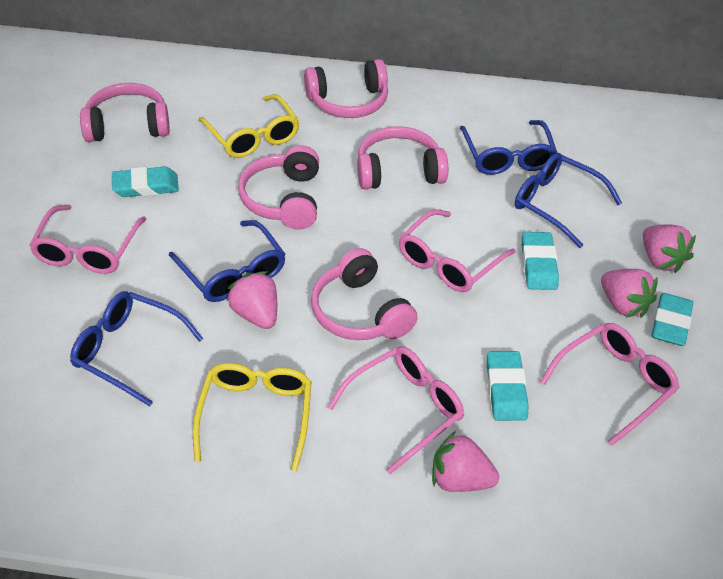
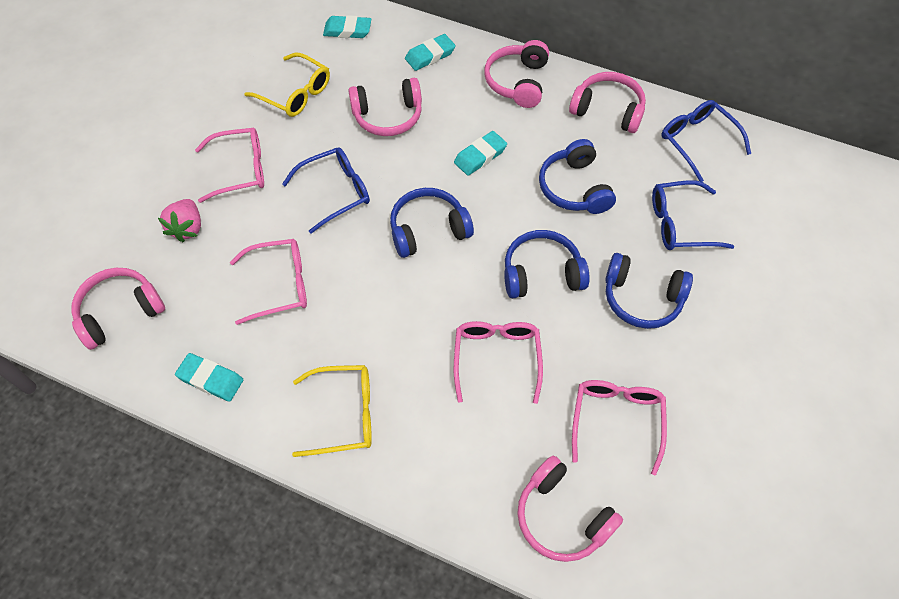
blue glasses: [70,291,203,406] [169,220,286,302] [460,120,557,175] [515,153,622,248] = 4 -> [282,147,370,233] [652,180,734,250] [661,100,751,182] = 3
blue headphones: none = 0 -> [390,188,474,258] [504,230,590,299] [539,139,616,214] [605,253,693,329] = 4
pink strawberry: [227,271,277,329] [432,431,499,492] [601,269,658,318] [643,224,696,273] = 4 -> [158,199,201,242] = 1

